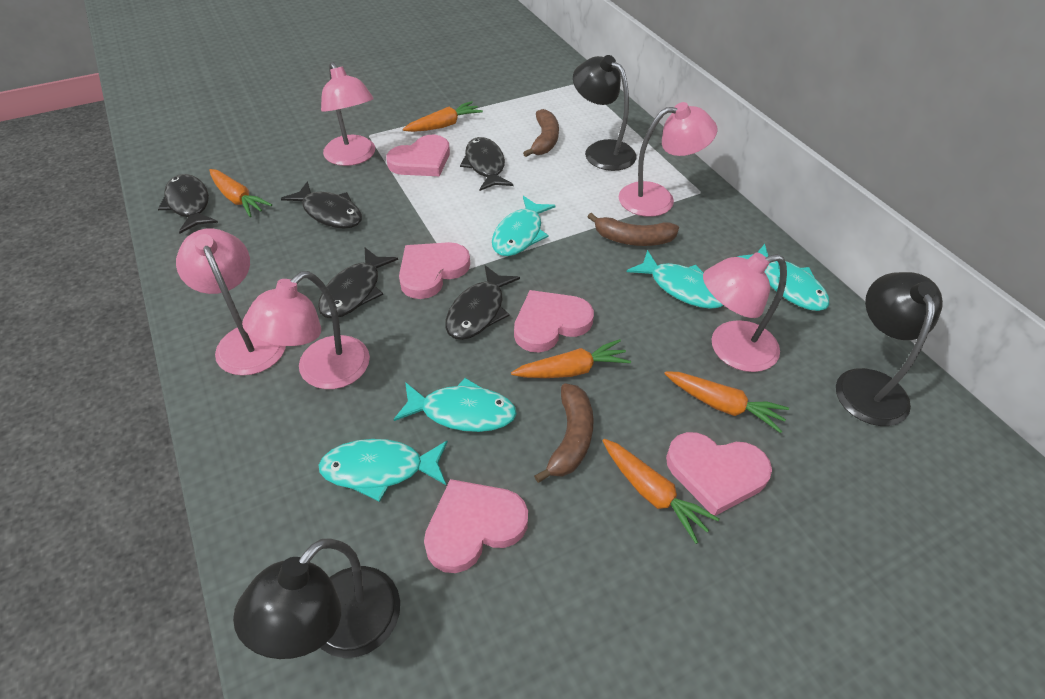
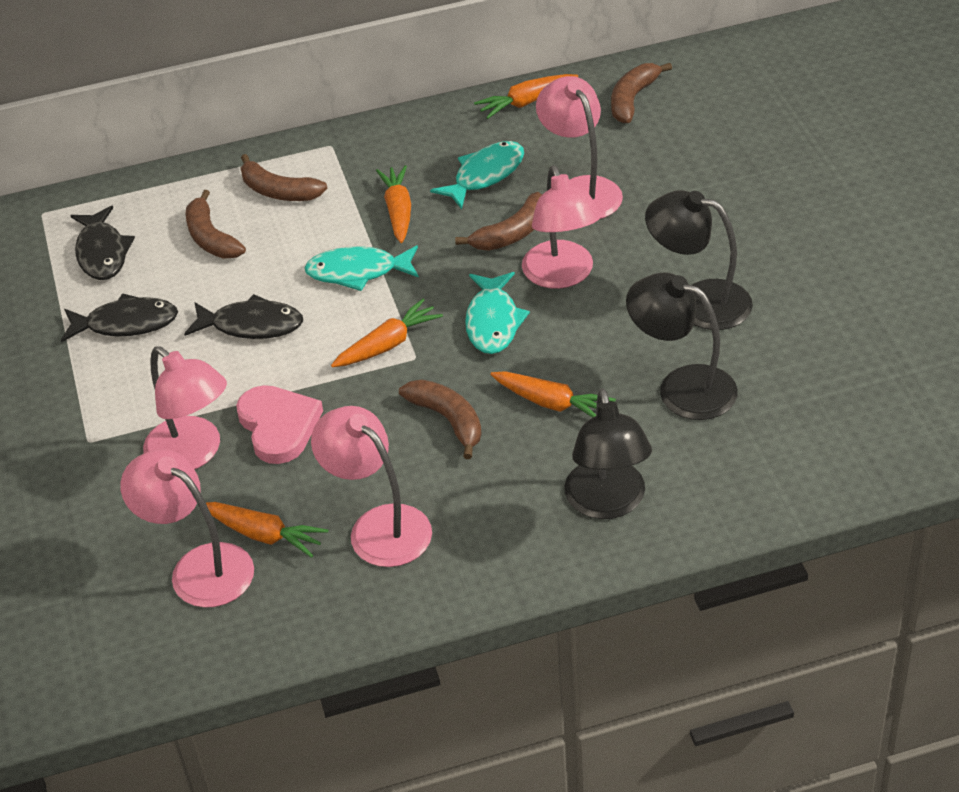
black fish: [158,174,218,234] [281,181,362,229] [318,248,398,318] [445,265,520,340] [460,137,513,191] = 5 -> [61,293,178,342] [70,206,135,280] [184,294,303,339] = 3
brown banana: [523,109,559,157] [534,383,594,483] [587,213,679,246] = 3 -> [186,190,246,259] [241,154,327,201] [399,379,482,459] [455,192,542,251] [611,63,672,123] = 5
pink heart: [386,135,450,176] [399,242,470,299] [424,479,528,573] [514,290,594,353] [666,432,772,516] = 5 -> [236,385,323,464] = 1
turquoise fish: [318,439,448,502] [393,378,517,432] [492,196,556,256] [627,250,723,309] [738,244,829,311] = 5 -> [304,245,419,291] [430,141,524,209] [465,272,530,354] = 3

